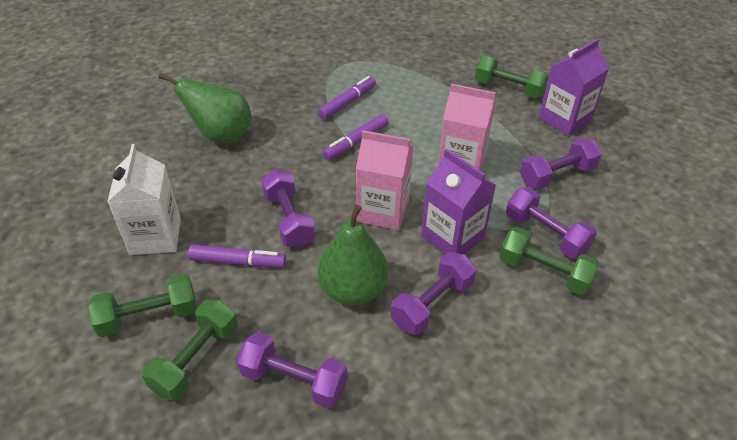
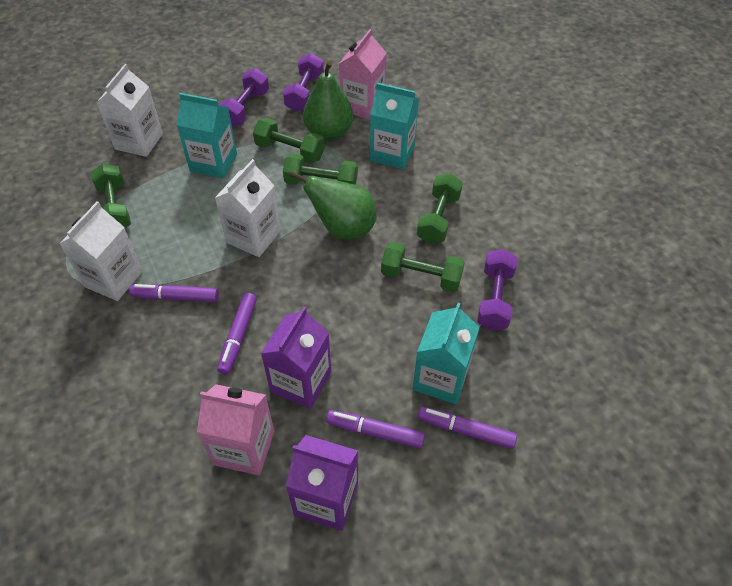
green dumbbell: [88,273,197,337] [142,299,238,401] [475,55,549,99] [499,227,600,295] = 4 -> [91,163,131,228] [253,118,325,163] [283,153,358,185] [381,242,465,292] [417,173,463,244] = 5
purple dumbbell: [237,332,348,408] [261,169,315,248] [391,252,476,335] [506,187,597,259] [520,138,602,190] = 5 -> [219,68,269,127] [283,53,324,112] [477,249,518,331] = 3
purple marker: [188,244,286,268] [318,76,376,120] [323,114,389,160] = 3 -> [129,284,219,302] [217,293,257,375] [326,410,425,449] [418,406,517,449] = 4
turquoise carton: none = 0 -> [176,93,237,178] [370,83,419,169] [413,303,480,404] = 3
white carton: [107,144,181,255] = 1 -> [59,201,142,301] [96,64,163,157] [215,159,281,257] = 3

